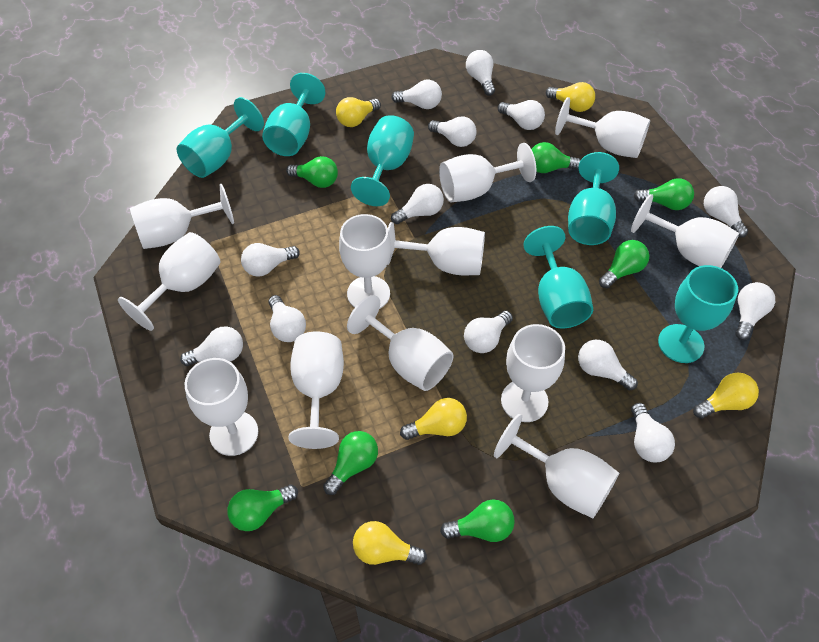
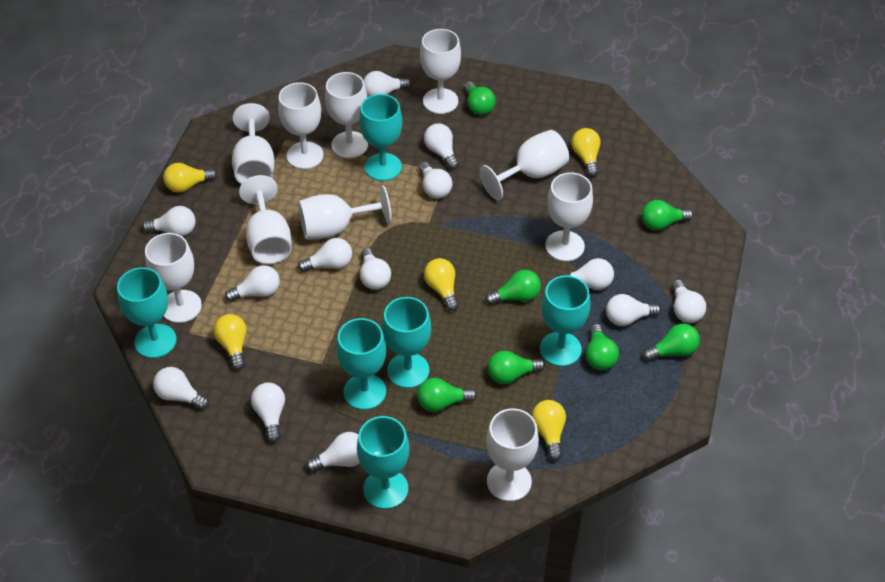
white goblet: [118,232,221,331] [130,184,234,249] [184,358,258,456] [288,332,344,449] [339,214,391,309] [347,295,453,391] [387,222,485,275] [439,143,536,202] [494,414,619,518] [501,324,565,422] [555,97,650,158] [631,194,739,268] = 12 -> [145,233,202,323] [232,103,275,184] [239,175,292,264] [278,82,324,169] [298,186,392,240] [325,72,368,158] [420,29,461,114] [479,130,569,200] [486,408,539,501] [545,172,593,261] = 10

